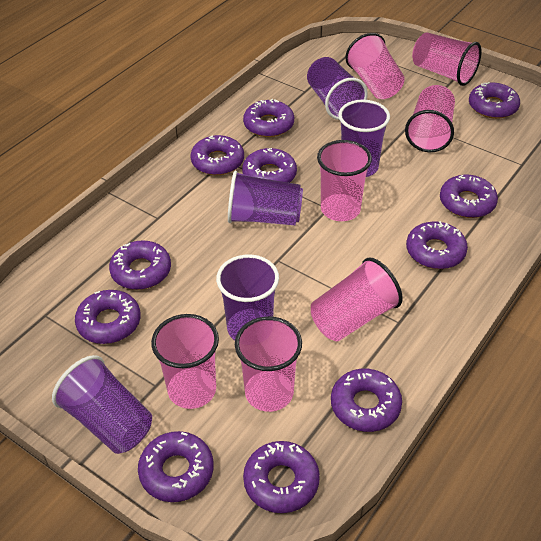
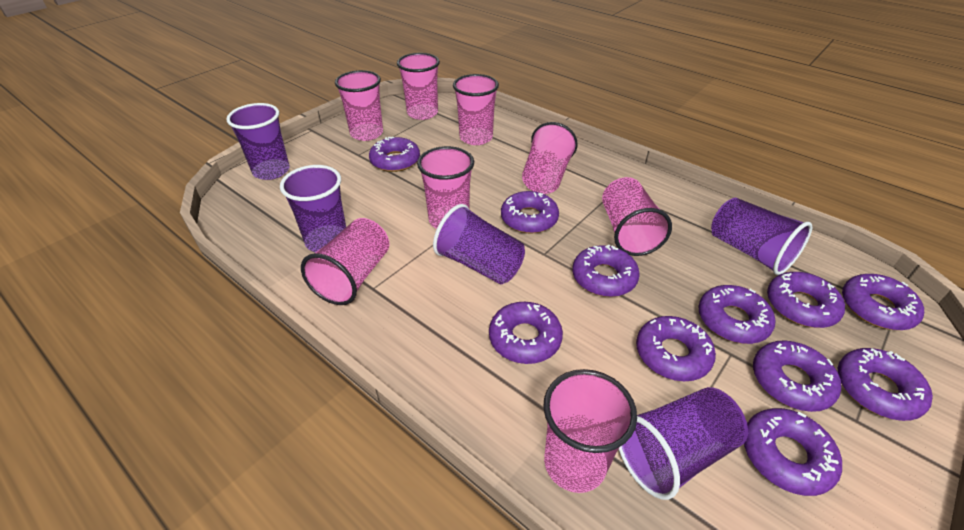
pink cup: [151,314,219,409] [235,316,302,412] [311,258,403,341] [317,140,372,221] [345,33,405,99] [405,85,455,152] [412,32,482,86] = 7 -> [301,218,390,305] [335,70,383,141] [397,53,440,120] [417,146,474,229] [453,74,499,145] [522,122,578,194] [543,369,637,493] [602,177,672,256] = 8

